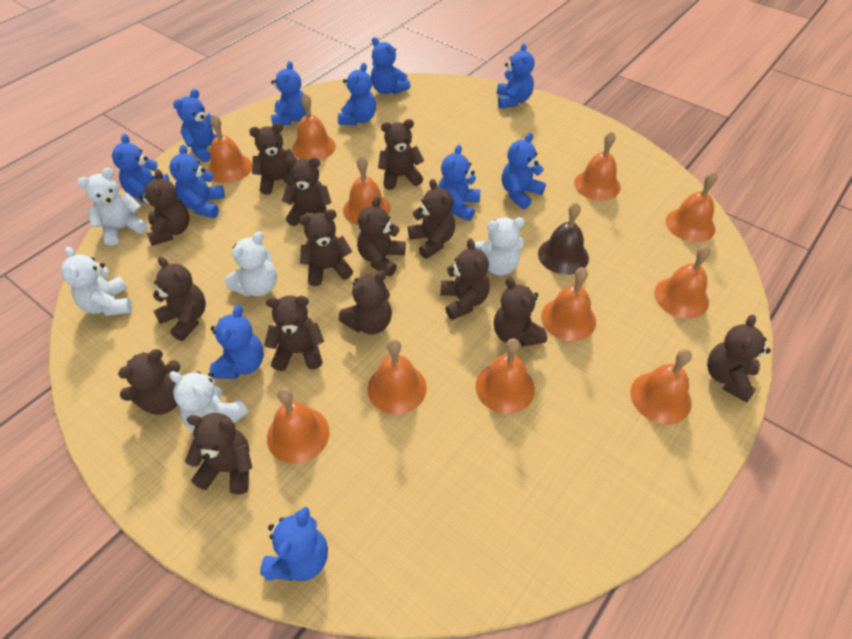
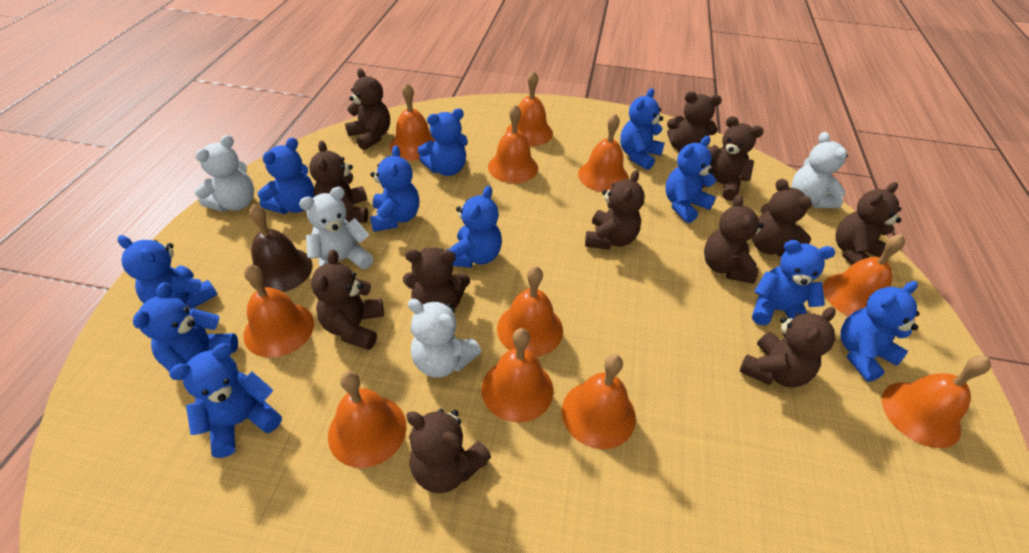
brown teddy bear: [118,349,180,415] [140,169,190,246] [153,257,206,341] [185,413,252,494] [249,123,297,195] [264,295,325,371] [282,157,331,226] [299,209,353,286] [338,270,392,334] [357,196,406,277] [378,119,424,190] [408,179,455,259] [440,238,490,320] [494,277,547,347] [707,315,771,403] = 15 -> [309,141,368,223] [311,250,384,350] [345,68,390,150] [403,247,470,309] [406,409,491,493] [585,170,645,250] [667,91,722,152] [703,116,764,201] [704,194,764,284] [740,307,836,387] [752,179,812,257] [835,182,901,265] = 12
white teddy bear: [61,247,132,316] [77,168,147,246] [169,371,248,432] [225,231,277,297] [475,218,525,276] = 5 -> [195,135,254,212] [299,187,373,269] [408,299,482,378] [791,132,848,208] = 4

